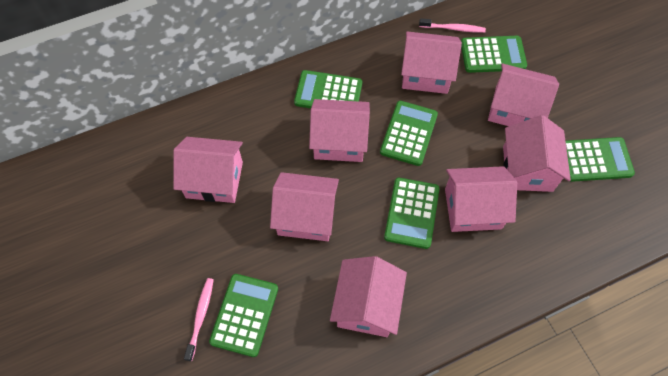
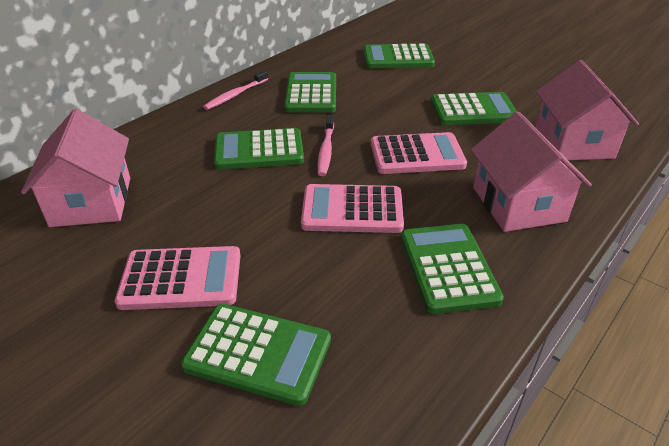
pink calculator: none = 0 -> [115,246,241,310] [301,184,404,233] [371,132,467,174] = 3
pink house: [173,137,243,203] [270,172,339,241] [309,99,370,162] [330,256,407,337] [401,31,462,94] [445,166,517,232] [488,63,559,126] [503,115,571,192] = 8 -> [21,109,130,227] [471,112,592,232] [536,60,639,160] = 3

